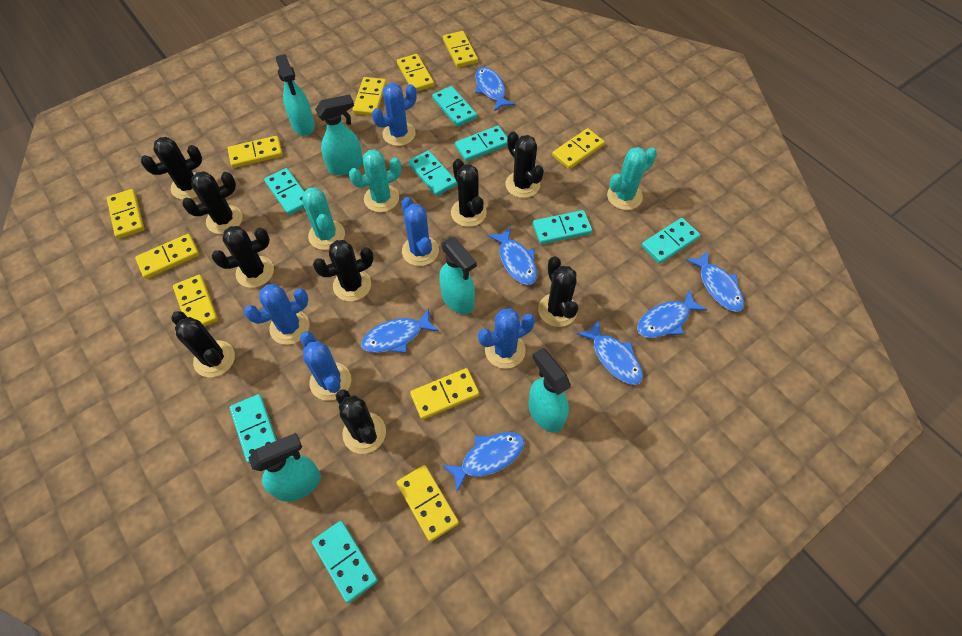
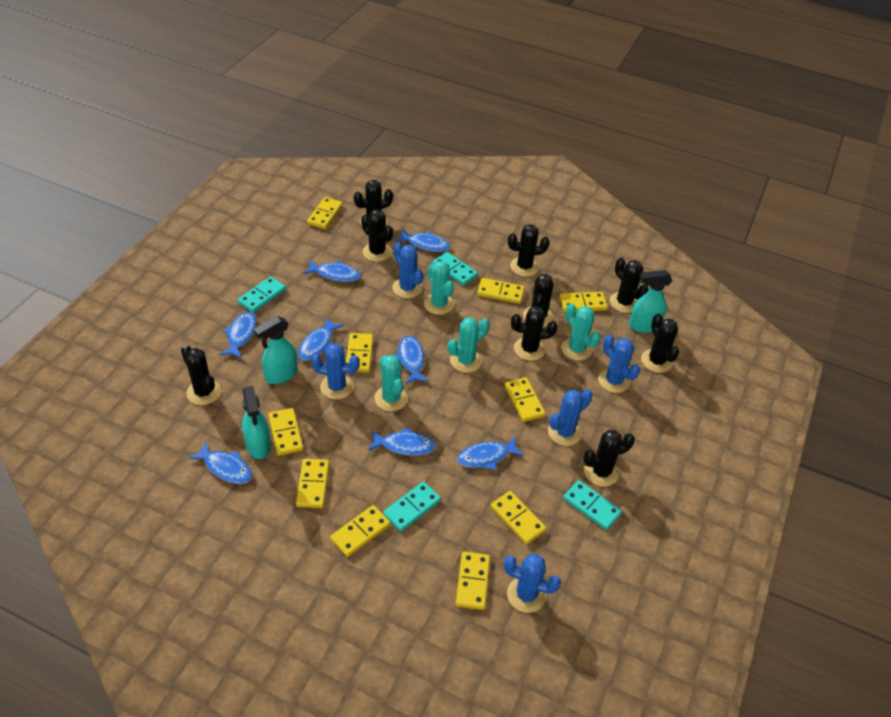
blue fish: [361,308,439,353] [442,432,525,492] [475,67,515,112] [488,226,537,285] [577,320,643,385] [637,290,707,338] [686,251,744,312] = 7 -> [188,441,252,484] [219,312,257,359] [298,317,344,361] [303,260,361,282] [368,427,436,456] [395,229,450,252] [396,336,429,384] [457,436,524,470] = 8
turquoise cactus: [302,188,345,250] [349,149,401,212] [607,147,657,210] = 3 -> [374,355,408,411] [424,261,454,315] [448,318,489,373] [561,303,601,360] = 4
turquoise domino: [230,394,277,464] [264,168,304,215] [312,521,378,603] [408,150,457,196] [432,86,477,127] [455,126,508,162] [533,210,592,244] [641,218,700,264] = 8 -> [238,276,286,313] [383,482,441,532] [432,252,478,286] [563,480,622,530] = 4
turquoise spray bottle: [249,433,321,502] [276,54,315,136] [315,94,363,175] [439,237,477,314] [529,348,571,432] = 5 -> [242,386,271,459] [253,316,298,384] [629,270,672,333] = 3

